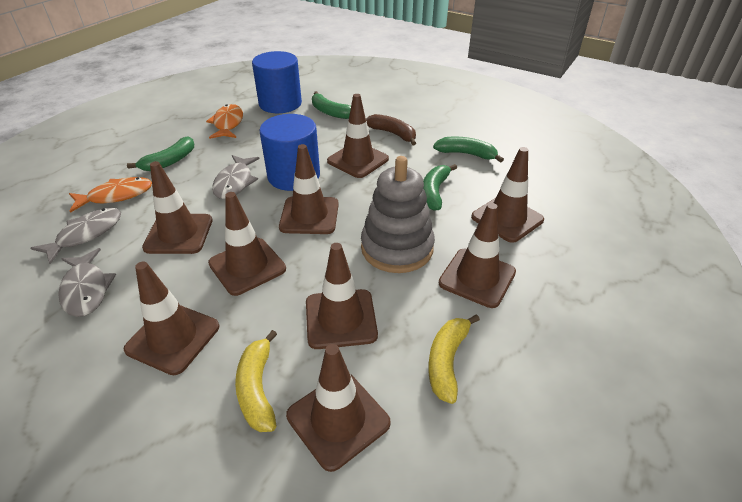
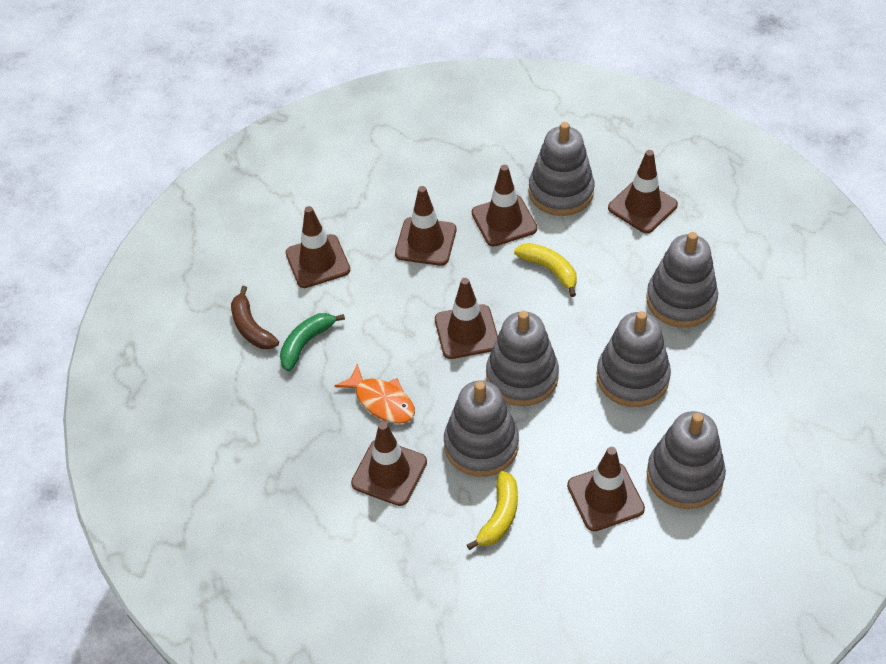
blue cylinder: [252,51,302,113] [260,114,320,191] = 2 -> none = 0
brown traffic cone: [124,262,219,375] [142,161,213,254] [208,192,286,296] [279,144,339,234] [286,344,391,472] [306,243,378,349] [327,94,389,178] [439,203,516,308] [471,147,544,243] = 9 -> [286,206,350,288] [351,422,427,506] [395,186,456,266] [435,278,498,359] [472,165,537,247] [567,447,645,531] [608,150,678,233] = 7
green banana: [127,136,194,171] [312,91,351,119] [423,164,457,210] [433,137,504,163] = 4 -> [280,313,345,372] = 1
grey fish: [31,208,121,264] [58,248,116,317] [212,155,260,199] = 3 -> none = 0
grey stacking toy: [361,156,435,273] = 1 -> [444,380,519,477] [486,311,559,406] [529,122,594,216] [597,311,671,407] [646,232,718,327] [647,411,726,509] = 6
orange fish: [69,177,152,213] [206,104,243,139] = 2 -> [334,364,415,424] = 1

